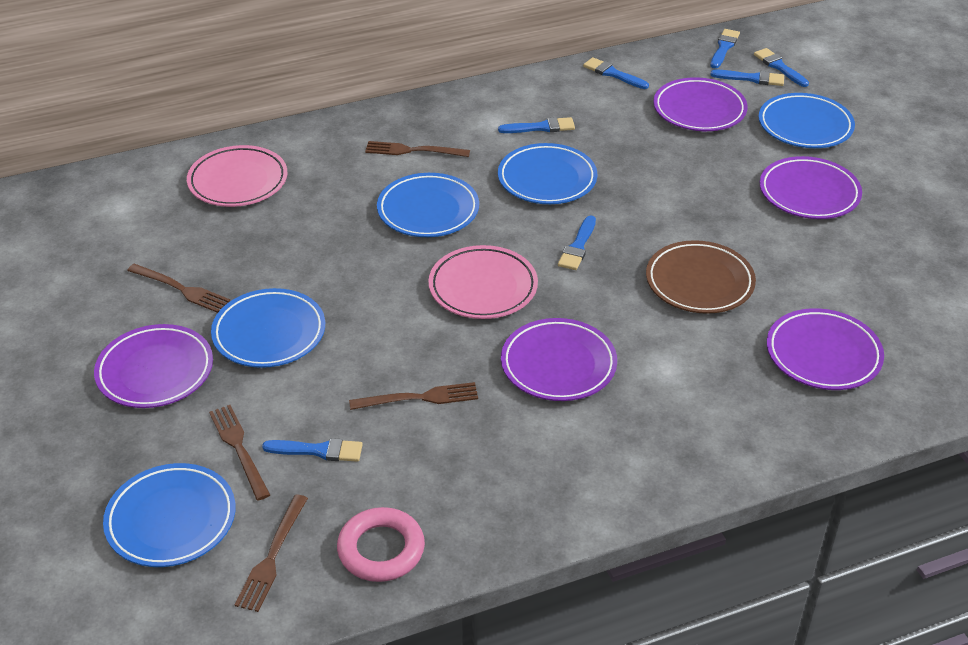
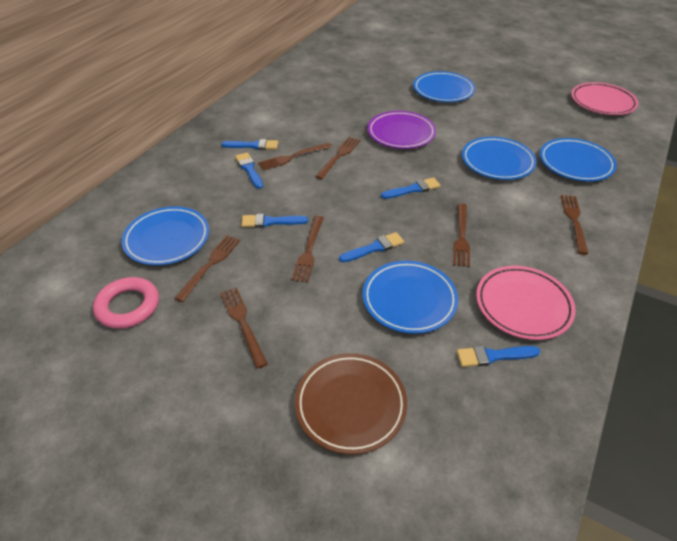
blue brush: [262,438,363,462] [498,117,575,133] [558,215,596,270] [583,57,649,89] [710,70,784,86] [711,29,740,68] [754,48,809,87] = 7 -> [221,139,278,150] [235,152,263,189] [241,214,308,228] [339,232,404,262] [381,177,440,199] [457,346,540,367] = 6
brown fork: [127,264,230,313] [209,405,270,500] [235,494,308,612] [349,382,478,410] [365,141,470,157] = 5 -> [174,235,240,302] [220,287,268,369] [258,143,332,171] [292,216,324,283] [315,137,360,179] [453,203,470,267] [561,195,588,255] = 7
purple plate: [94,324,213,408] [501,318,617,401] [653,77,748,131] [760,156,862,219] [767,308,884,390] = 5 -> [367,111,436,149] = 1

